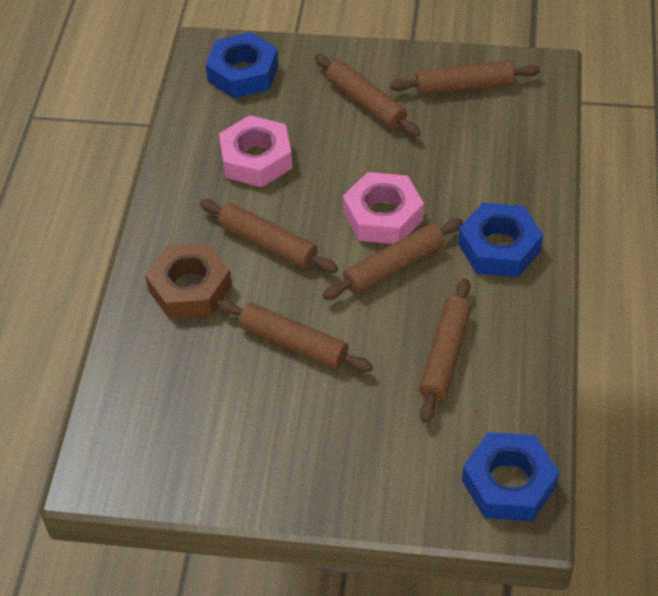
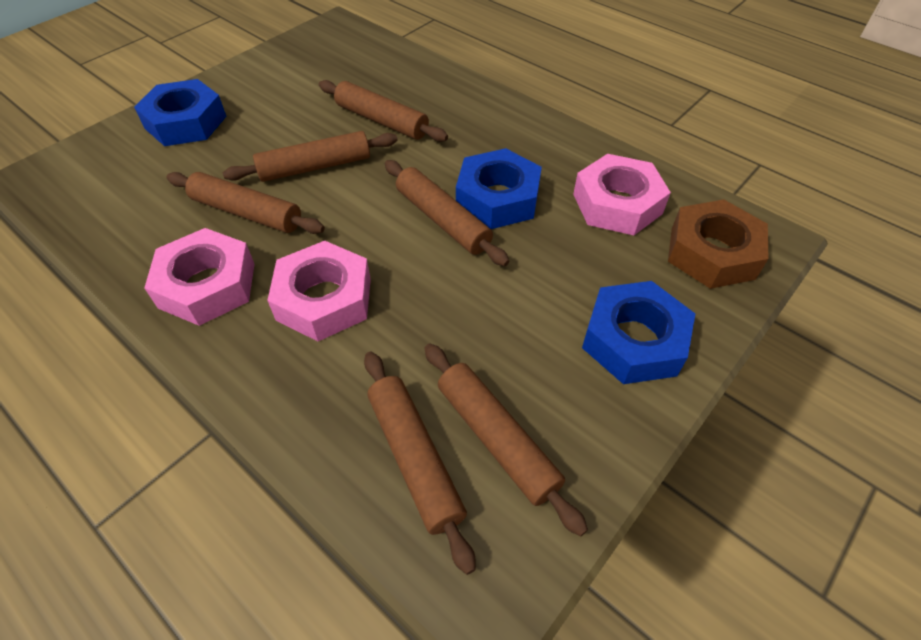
pink nut: [219,115,293,187] [343,172,424,244] = 2 -> [144,228,255,326] [267,241,371,341] [573,154,671,235] = 3

